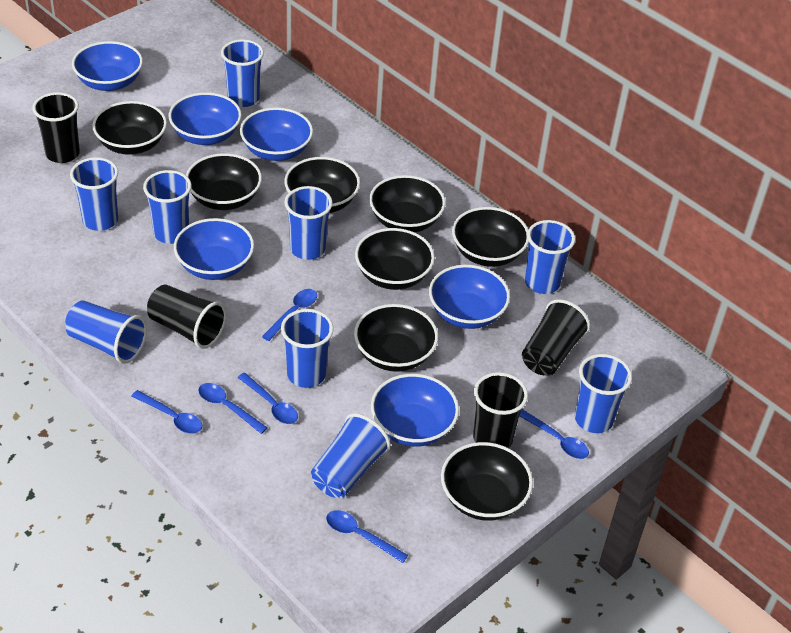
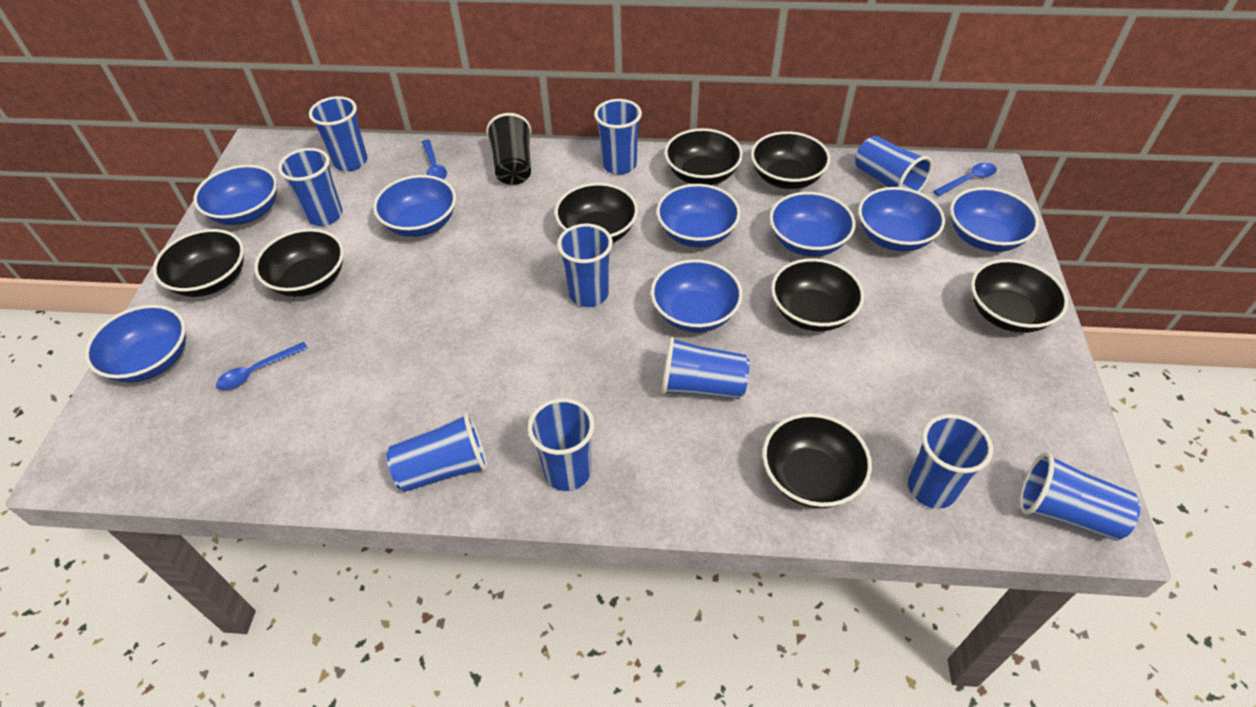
black cup: [32,92,80,163] [147,285,227,349] [473,372,528,448] [522,299,590,376] = 4 -> [486,113,531,185] = 1
blue bowl: [72,41,143,91] [169,92,242,145] [174,218,254,280] [240,107,313,161] [371,374,459,447] [429,265,510,329] = 6 -> [85,305,186,383] [193,165,277,225] [373,175,456,237] [651,259,743,332] [656,184,741,247] [769,192,856,256] [858,187,945,251] [950,187,1039,252] = 8
blue cup: [65,300,147,364] [70,157,118,231] [143,170,192,244] [221,39,264,107] [281,309,334,388] [284,186,333,260] [311,413,391,498] [525,220,575,294] [575,354,632,433] = 9 -> [278,148,343,226] [309,96,367,171] [386,412,488,492] [528,398,594,491] [557,224,613,307] [594,99,642,175] [662,337,750,399] [855,136,933,192] [908,414,993,509] [1020,452,1141,541] = 10
blue spoon: [131,390,202,434] [198,383,268,434] [237,373,298,424] [262,289,317,341] [326,510,408,563] [520,409,589,459] = 6 -> [216,342,308,390] [422,140,447,180] [933,163,997,196] = 3

